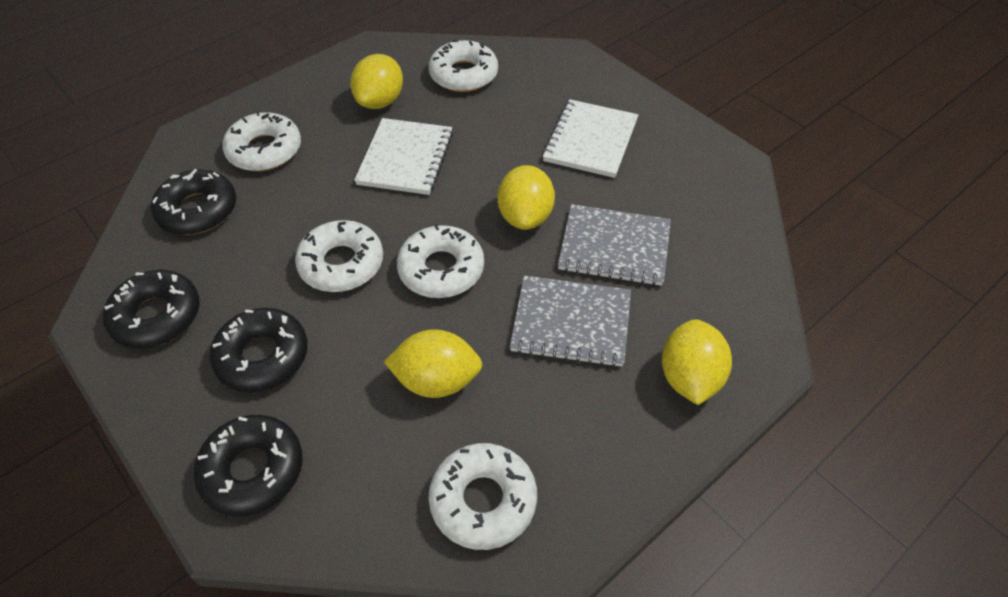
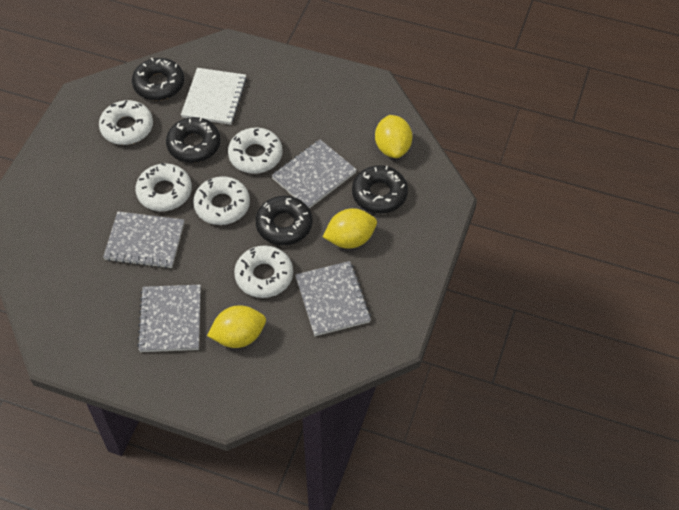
grey notebook: [510,276,631,367] [558,204,671,286] = 2 -> [103,211,184,269] [137,285,201,352] [271,139,357,208] [295,261,371,336] = 4
white notebook: [354,118,453,195] [542,99,638,178] = 2 -> [181,68,247,125] = 1
yellow lemon: [350,54,403,109] [384,329,482,398] [497,165,555,230] [661,319,732,405] = 4 -> [207,305,266,348] [323,208,377,249] [375,115,413,158] = 3

